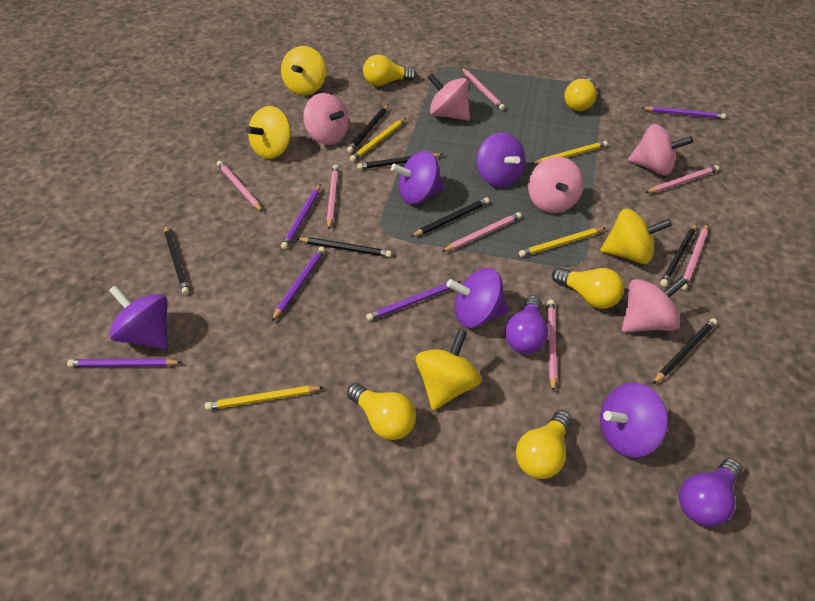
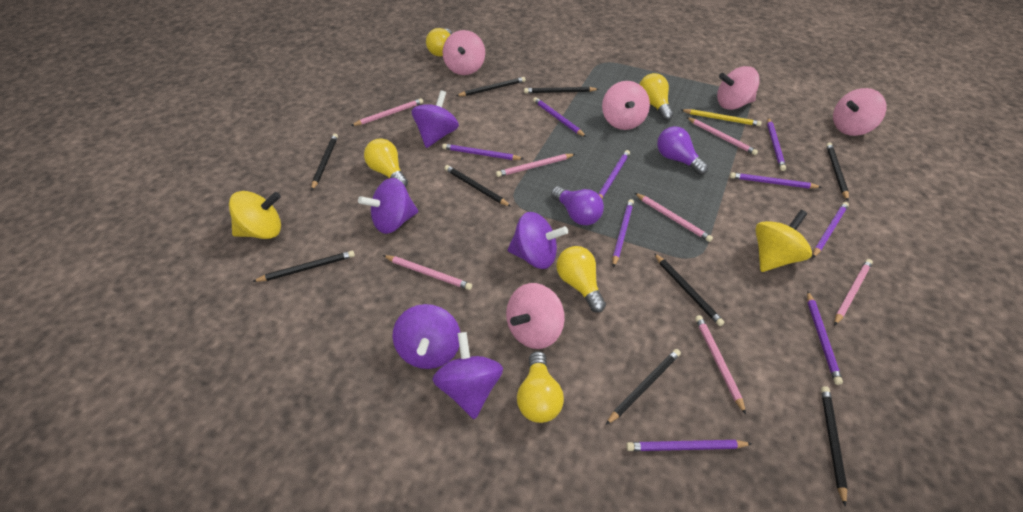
black pencil: [165,225,189,294] [296,237,392,257] [347,104,389,153] [357,153,443,170] [411,198,489,237] [653,318,717,384] [660,224,697,287] = 7 -> [252,251,355,282] [311,134,338,191] [444,165,511,207] [456,77,526,96] [524,87,598,93] [606,349,681,425] [654,253,725,326] [821,386,848,507] [826,142,849,201] = 9
purple pencil: [67,358,182,367] [272,247,325,321] [281,184,321,249] [366,281,461,321] [642,106,726,119] = 5 -> [442,144,523,160] [533,97,586,137] [598,150,630,198] [613,199,634,267] [626,440,752,451] [730,172,821,189] [767,118,786,171] [807,291,843,385] [813,202,849,258] = 9
yellow pencil: [205,386,324,410] [350,118,406,162] [519,228,605,257] [531,141,608,165] = 4 -> [681,109,762,126] = 1
yellow spinning top: [246,106,291,159] [281,46,326,95] [416,329,482,410] [600,209,672,264] = 4 -> [229,191,281,239] [755,210,812,272] = 2

